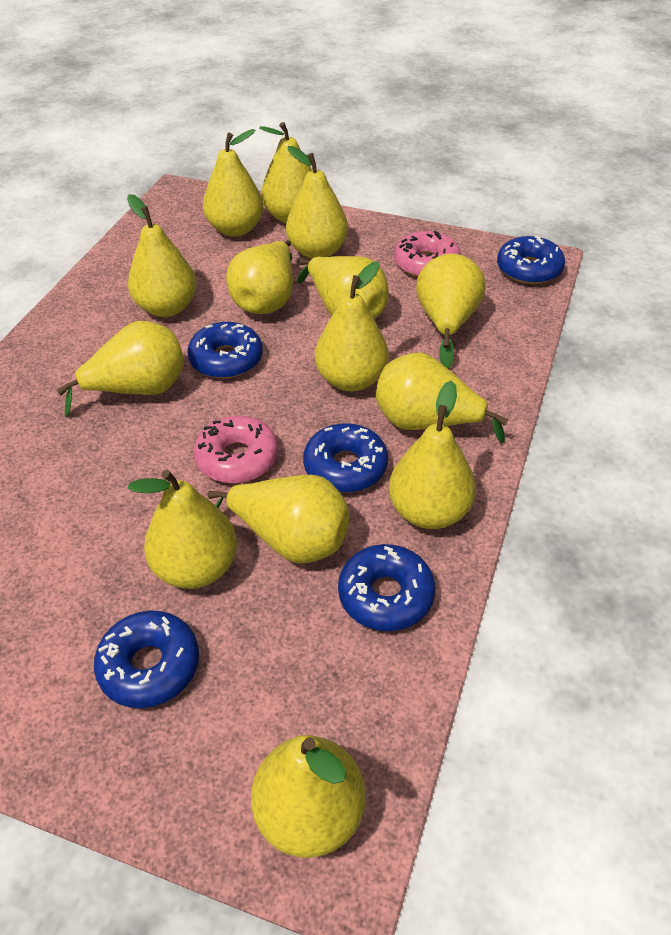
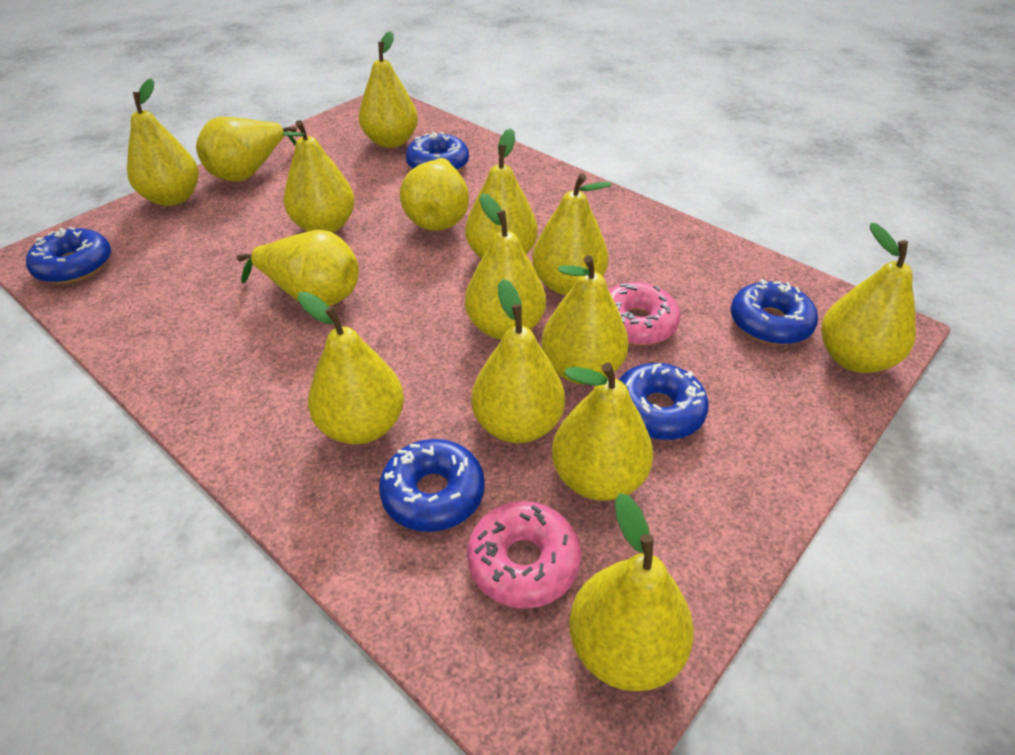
yellow pear: [57,321,184,417] [127,194,196,317] [128,470,237,589] [203,129,263,237] [207,475,350,563] [226,240,293,314] [251,735,366,858] [259,122,312,223] [286,146,348,259] [297,256,389,319] [315,262,389,391] [376,353,508,443] [389,381,476,529] [416,254,485,369] = 14 -> [127,79,199,206] [196,117,297,182] [237,230,359,306] [282,120,355,233] [297,292,404,444] [359,31,418,148] [400,158,469,231] [465,128,538,259] [465,193,546,340] [471,279,565,443] [532,174,612,295] [541,255,629,384] [552,363,653,501] [569,493,694,691] [821,223,916,373] = 15

